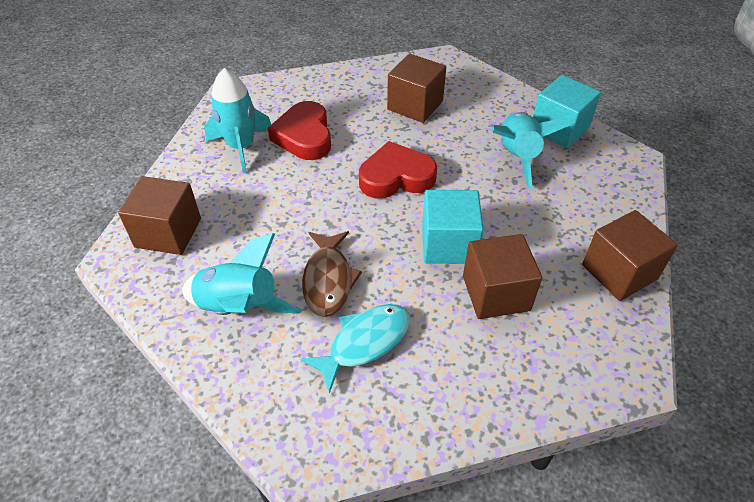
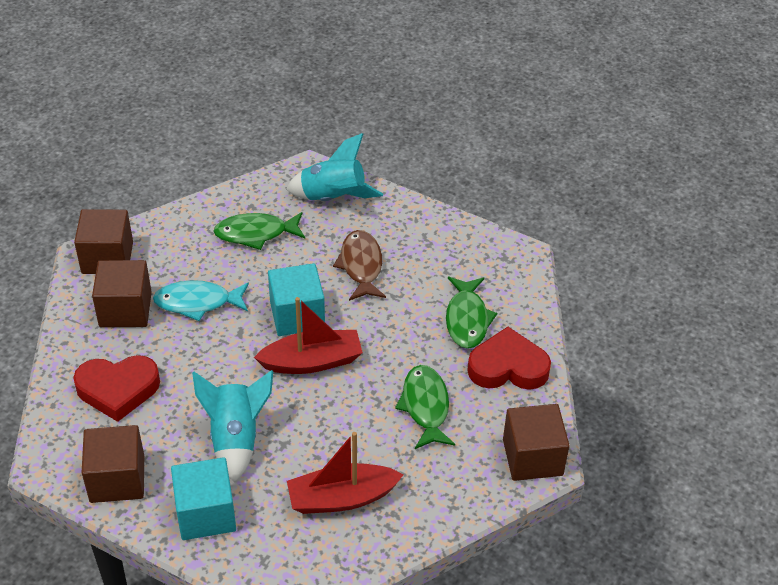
green fish: none = 0 -> [214,212,305,250] [395,365,455,449] [446,277,497,349] = 3
red boat: none = 0 -> [254,297,363,374] [287,432,404,514] = 2
turquoise rocket: [182,233,301,315] [204,68,271,173] [492,112,570,189] = 3 -> [192,370,273,482] [286,133,383,201] = 2

